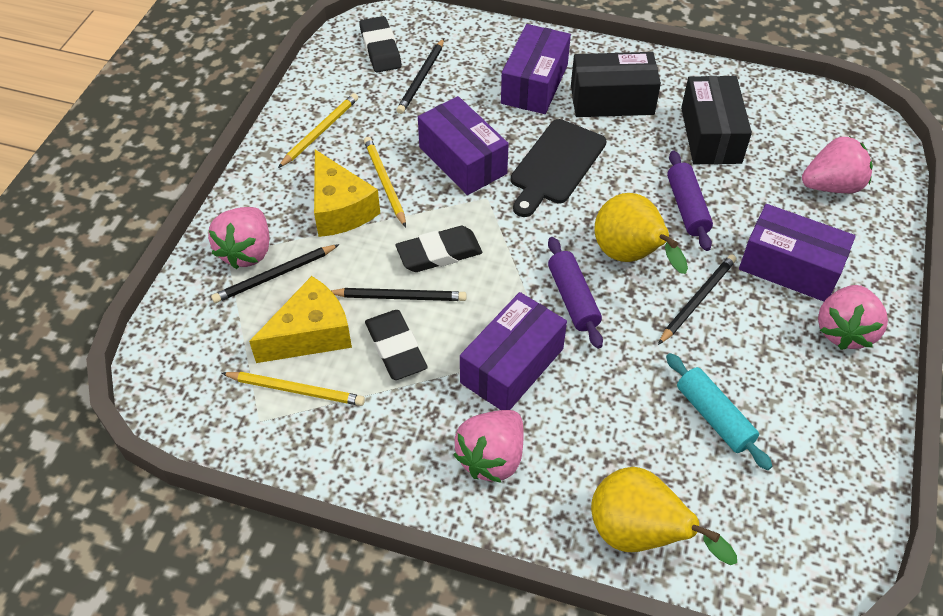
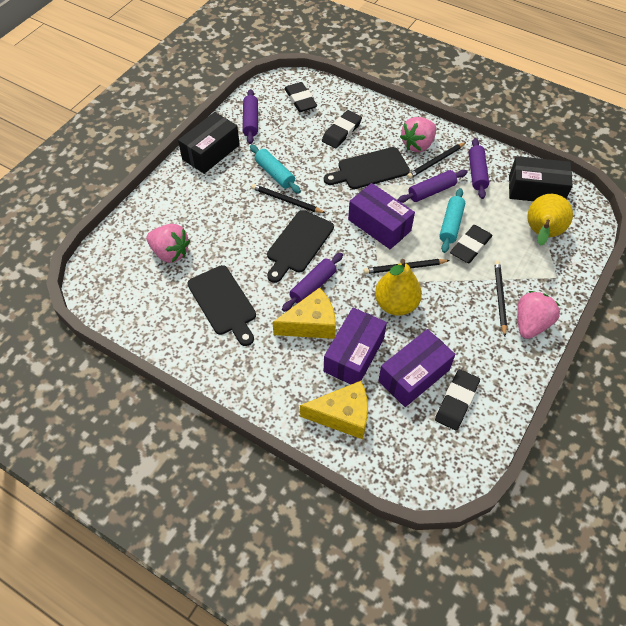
black cutting board: [511,119,606,217] = 1 -> [187,265,256,346] [267,210,334,283] [324,147,410,189] = 3
black eraser: [359,16,402,73] [365,310,428,380] [396,226,482,272] = 3 -> [284,82,317,112] [322,110,362,149] [435,369,480,430] [450,225,493,263] = 4
pink strawberry: [208,207,269,269] [453,410,524,483] [802,136,873,193] [818,285,888,350] = 4 -> [146,224,190,263] [400,117,436,152] [517,291,560,339] = 3
purple box: [418,96,509,195] [460,292,567,410] [501,24,571,114] [739,204,855,302] = 4 -> [324,308,387,384] [348,183,415,249] [378,329,455,407] = 3
purple rolling pin: [548,237,603,349] [667,151,713,251] = 2 -> [243,89,258,144] [282,253,343,312] [398,170,467,203] [469,138,489,199] = 4
turquoise rolling pin: [666,353,773,470] = 1 -> [250,145,301,193] [439,188,465,253] = 2
yellow pencil: [221,372,365,406] [278,93,358,168] [364,137,406,227] = 3 -> none = 0

